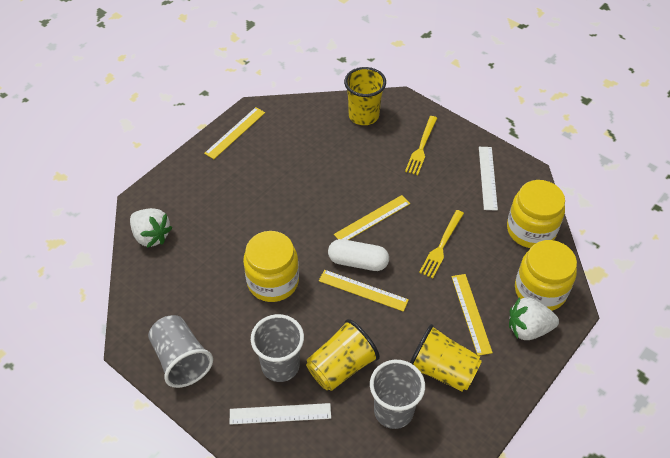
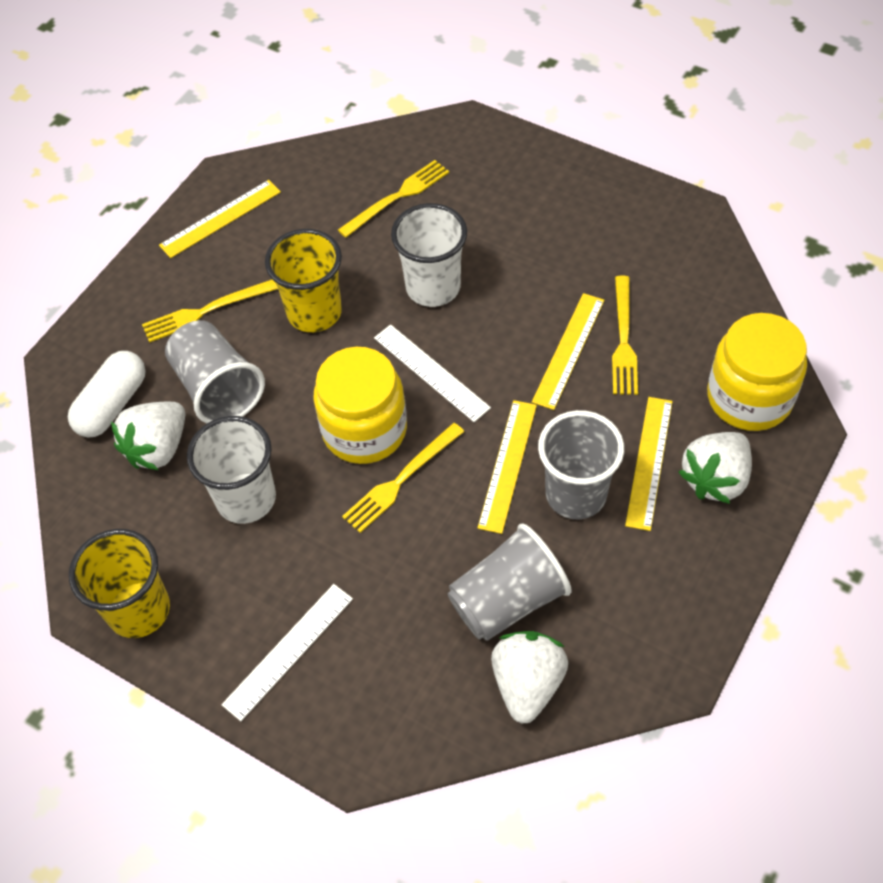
white cup: none = 0 -> [187,416,276,524] [391,203,467,307] = 2
white strawberry: [130,208,173,248] [509,297,559,340] = 2 -> [111,402,185,470] [491,631,568,724] [678,432,752,504] = 3
yellow cup: [306,319,380,391] [344,67,386,125] [410,324,482,392] = 3 -> [69,529,170,638] [265,229,342,332] = 2
yellow fork: [405,116,437,175] [419,210,464,278] = 2 -> [142,279,278,343] [338,160,449,238] [342,423,464,533] [612,276,638,395] = 4
yellow jar: [243,231,299,302] [507,180,565,248] [515,240,577,311] = 3 -> [314,347,407,464] [707,313,807,431] = 2

